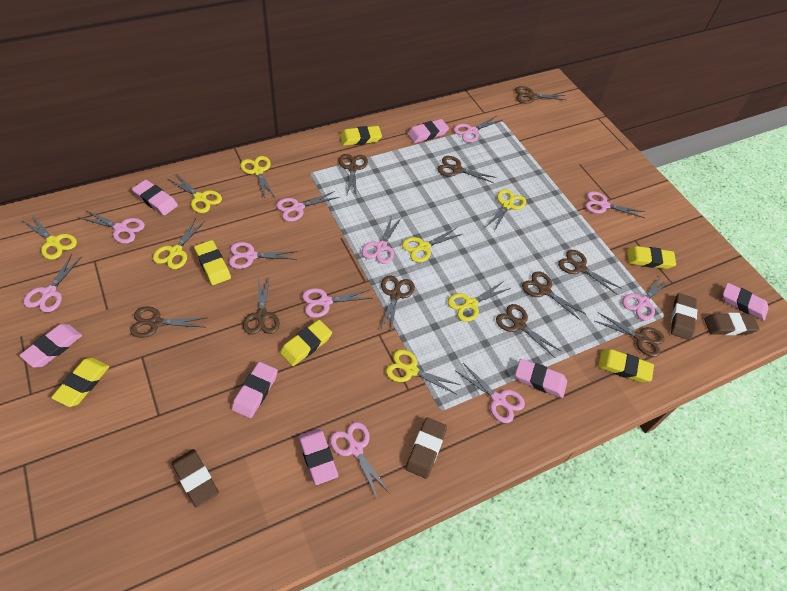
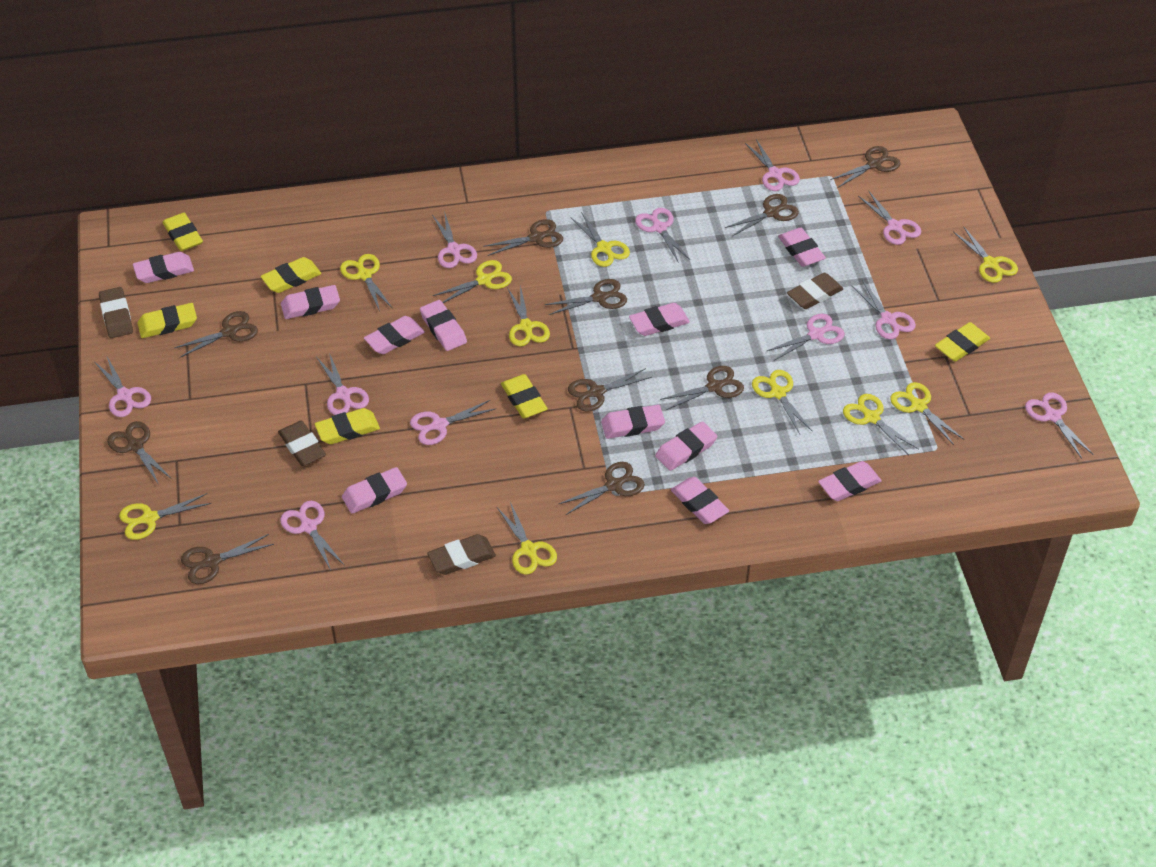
pink eraser: [19,324,82,368] [132,180,178,215] [232,362,278,418] [298,429,338,485] [407,119,449,143] [515,359,567,398] [723,283,768,321] = 7 -> [133,252,194,283] [281,285,340,319] [342,467,407,514] [364,316,425,354] [420,300,467,351] [601,405,665,439] [629,303,690,336] [655,421,718,471] [671,477,729,524] [778,228,826,267] [818,461,882,501] = 11
yellow scissors: [23,215,77,260] [153,218,205,269] [168,173,222,213] [240,156,275,198] [386,350,461,394] [402,228,462,263] [448,281,511,322] [486,189,526,232] = 8 -> [119,493,211,540] [340,254,392,311] [433,260,512,303] [497,502,557,575] [507,285,550,346] [570,212,630,267] [752,370,812,434] [843,394,919,455] [890,382,964,445] [953,226,1018,283] = 10

